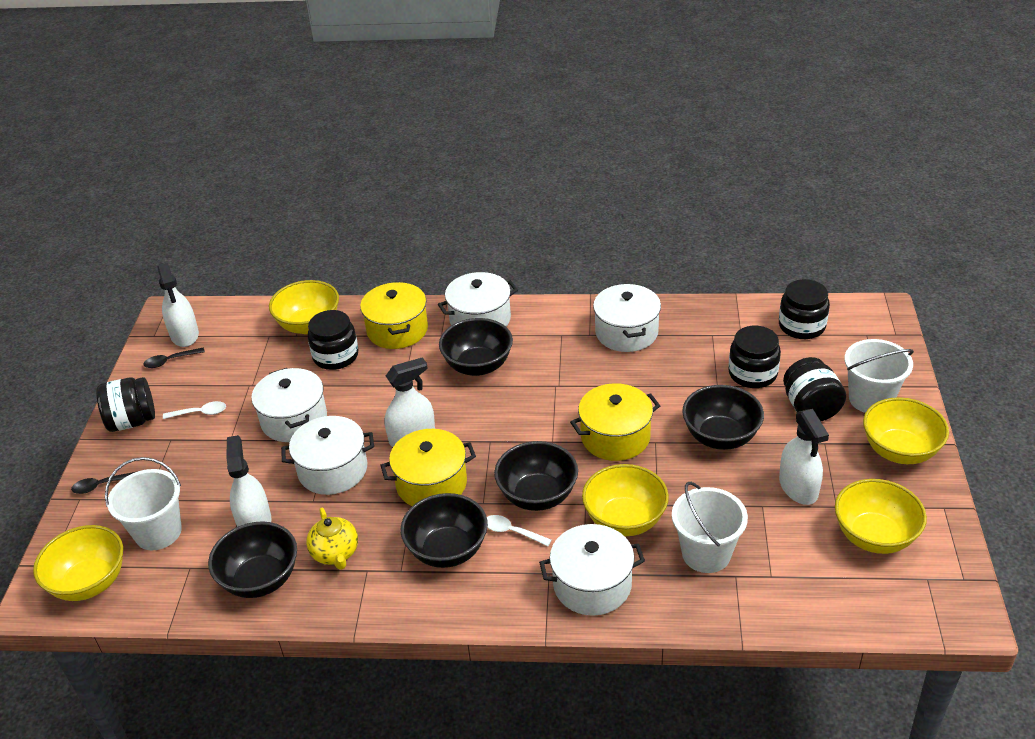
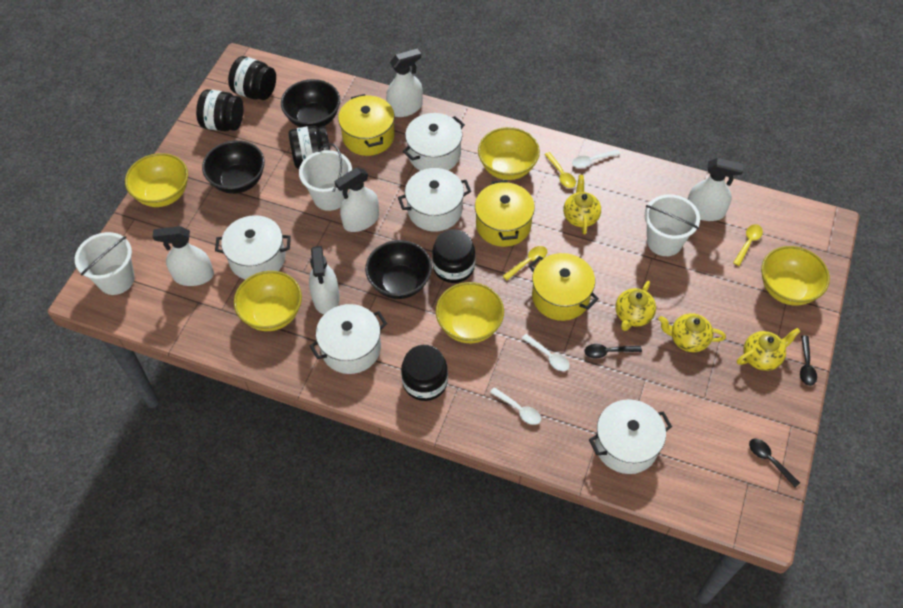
black bowl: [208,521,297,598] [401,493,488,568] [439,318,513,376] [494,441,578,511] [682,385,764,450] = 5 -> [202,140,265,194] [281,79,340,128] [365,240,432,299] = 3
black spoon: [71,472,135,494] [144,348,205,368] = 2 -> [584,344,642,358] [749,439,800,488] [800,335,817,386] = 3
white spoon: [163,401,226,419] [487,515,552,546] = 2 -> [490,387,541,425] [522,334,570,371] [572,150,620,168] = 3
white spray bottle: [157,263,199,347] [226,435,271,527] [384,357,435,447] [779,409,829,505] = 4 -> [153,226,214,286] [309,246,340,314] [335,168,379,232] [386,48,423,117] [688,158,744,221] = 5
yellow spoon: none = 0 -> [503,246,547,280] [544,152,576,188] [733,224,763,266] = 3
yellow teapot: [306,508,358,570] = 1 -> [563,175,601,234] [615,281,656,331] [658,313,726,352] [737,328,800,371] = 4

